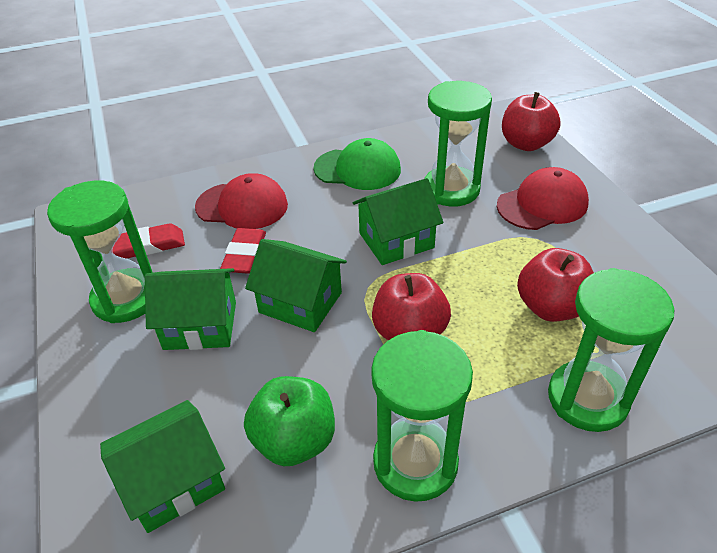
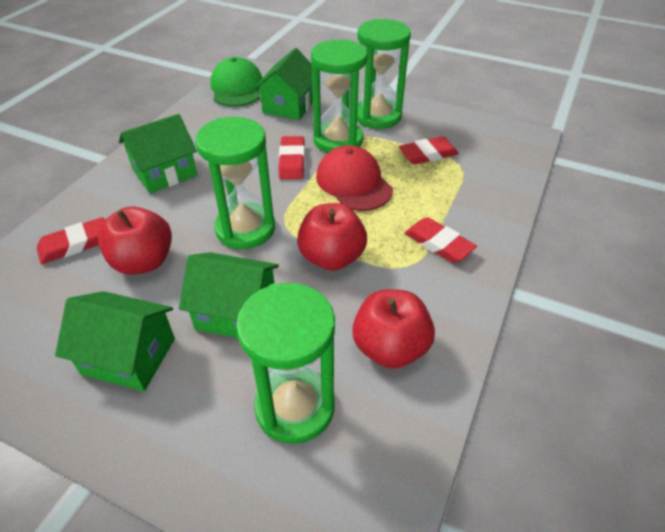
green apple: [244,376,335,466] = 1 -> none = 0
red cap: [195,173,288,229] [497,167,589,230] = 2 -> [316,145,393,211] = 1
red eraser: [112,223,185,259] [220,228,266,274] = 2 -> [37,217,105,264] [279,136,305,180] [399,136,459,165] [404,217,477,263] = 4

